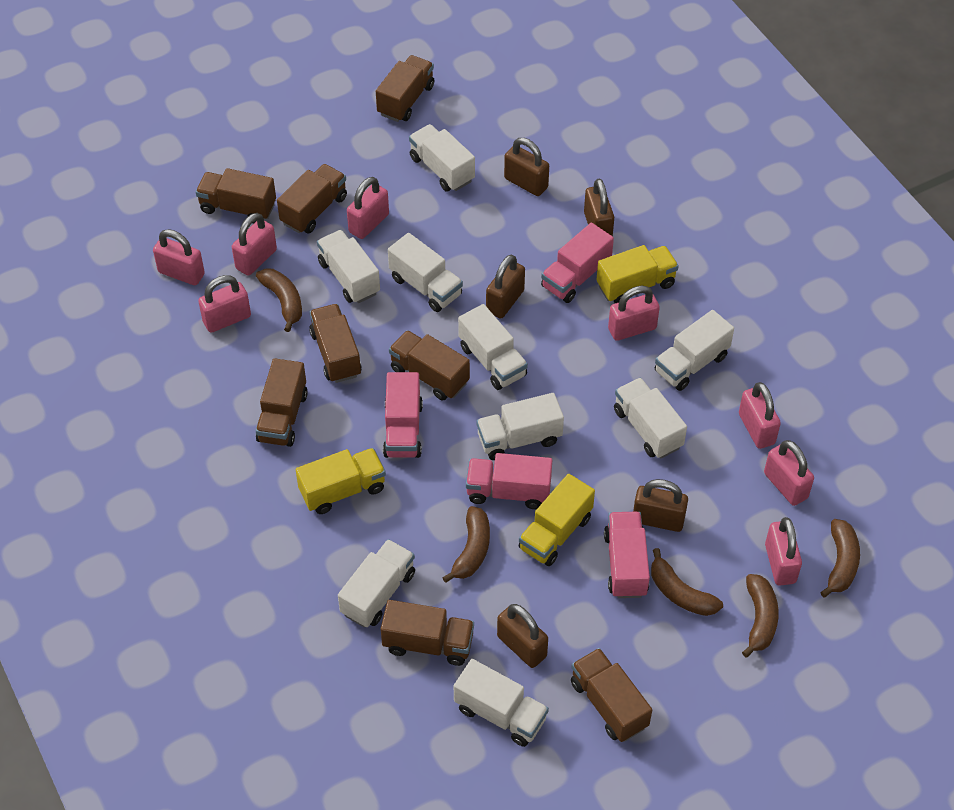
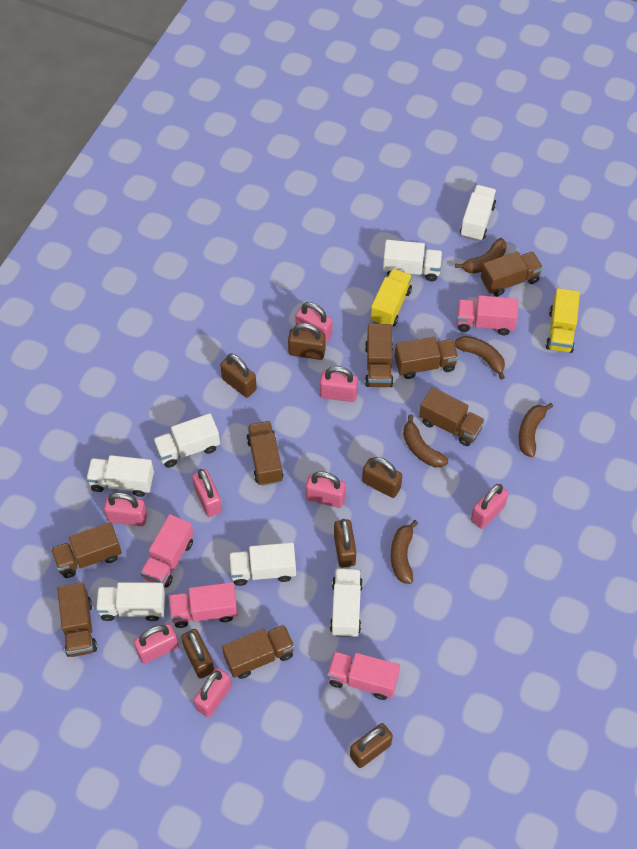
brown padlock: [486,254,525,319] [497,604,548,668] [504,138,549,196] [584,179,614,236] [633,479,688,532] = 5 -> [181,629,214,679] [220,353,257,398] [288,323,326,360] [334,519,356,568] [350,723,393,768] [362,457,402,498] = 6
white truck: [317,230,380,303] [338,539,415,627] [388,233,463,312] [409,124,475,192] [454,659,549,747] [458,304,528,390] [476,393,564,460] [614,378,687,458] [655,310,734,391] = 9 -> [86,455,154,497] [96,582,165,621] [153,413,220,468] [229,543,296,586] [330,568,363,637] [383,240,443,281] [460,185,496,241] = 7
yellow truck: [296,448,386,514] [519,474,595,566] [596,245,679,303] = 3 -> [370,269,412,326] [546,288,580,353] = 2

